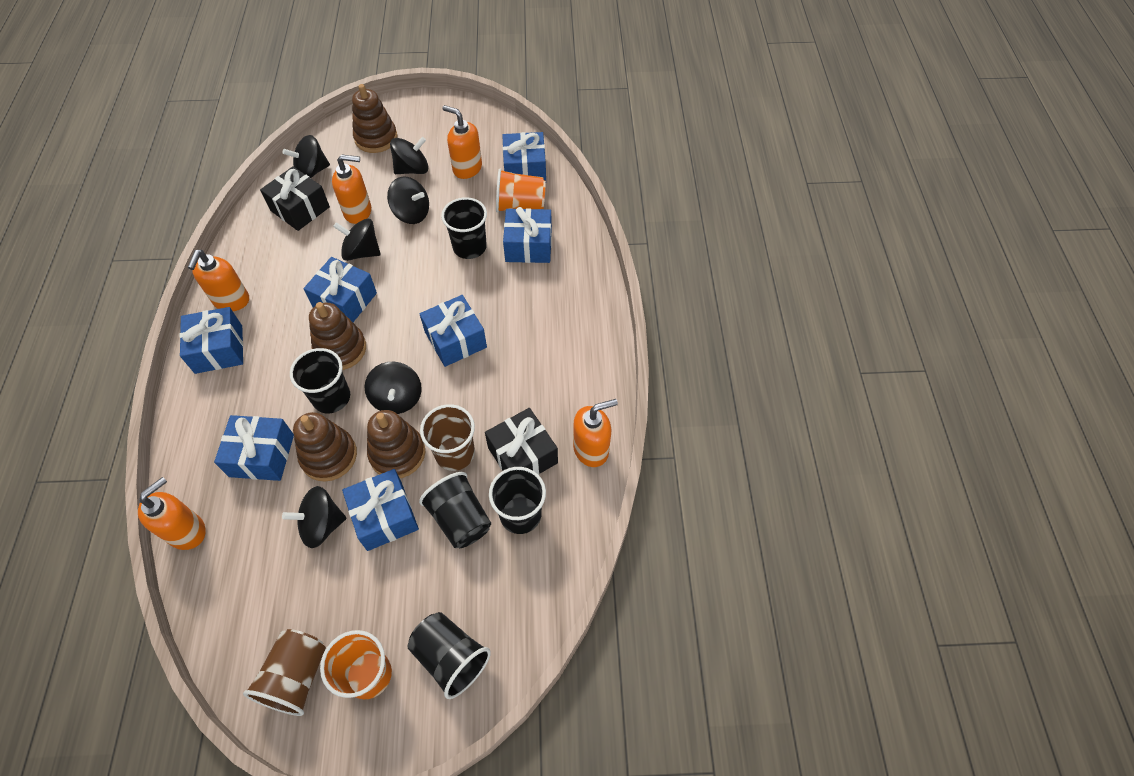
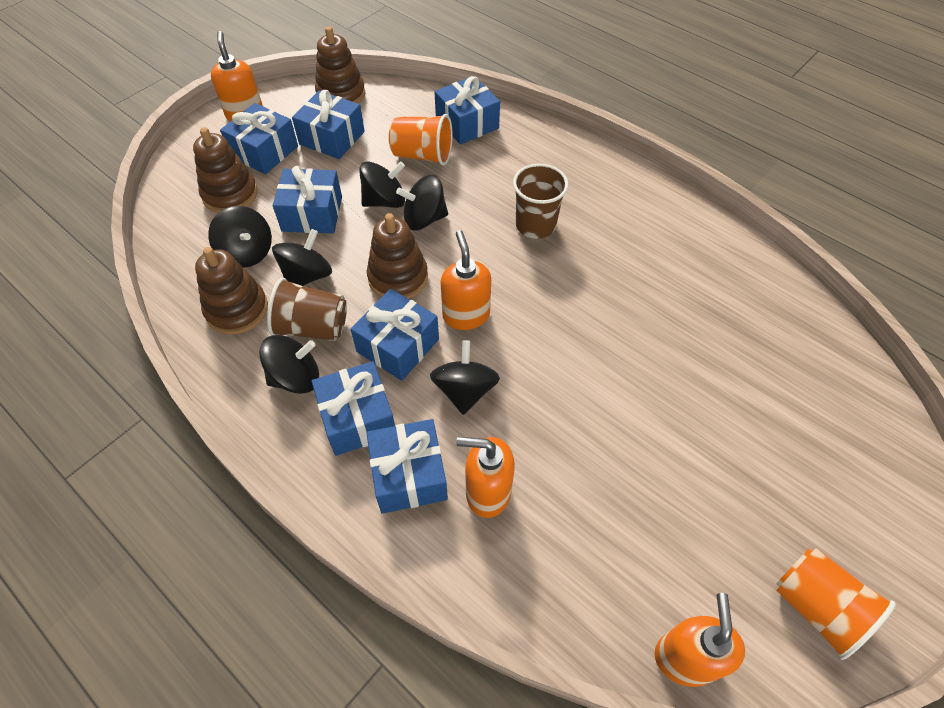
black cup: [290,348,350,413] [407,612,491,699] [419,472,491,548] [441,197,487,259] [489,467,546,534] = 5 -> none = 0
black gift: [260,166,330,231] [485,408,558,475] = 2 -> none = 0
orange soap dispenser: [138,477,206,550] [188,250,249,311] [332,154,371,224] [442,105,482,179] [573,399,618,467] = 5 -> [211,31,263,122] [440,230,491,330] [456,437,515,518] [654,593,745,687] = 4

